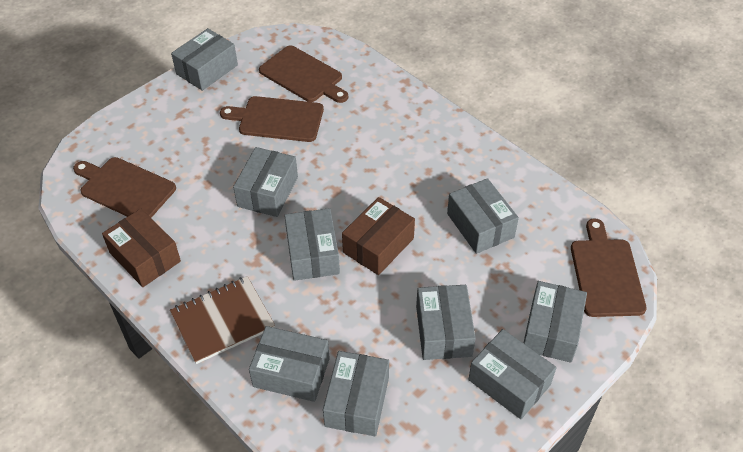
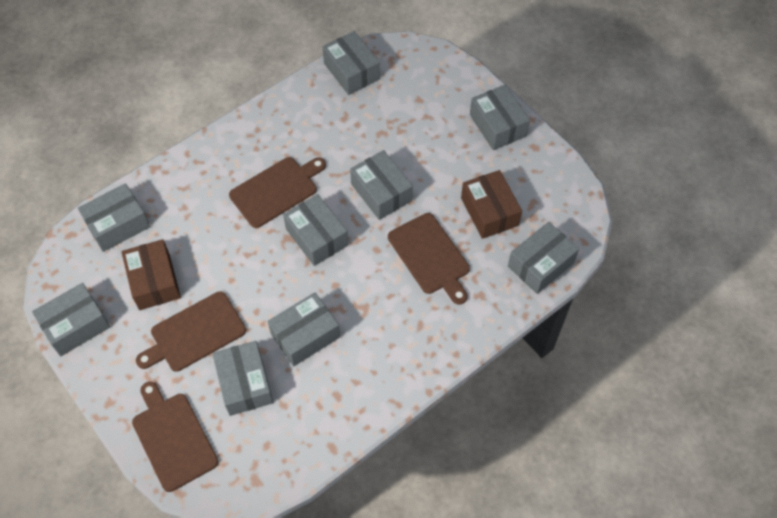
brown notebook: [170,276,275,364] = 1 -> none = 0

